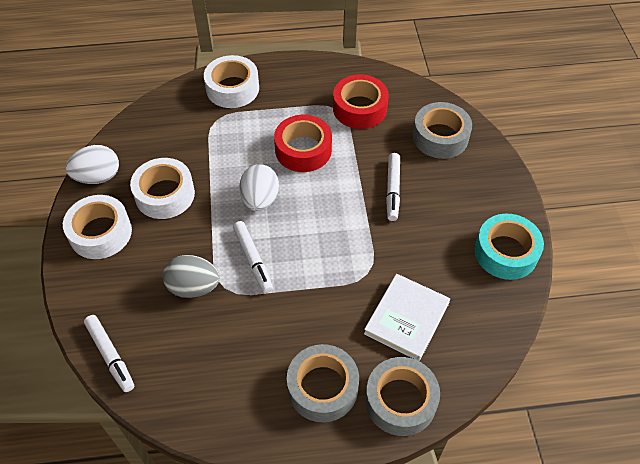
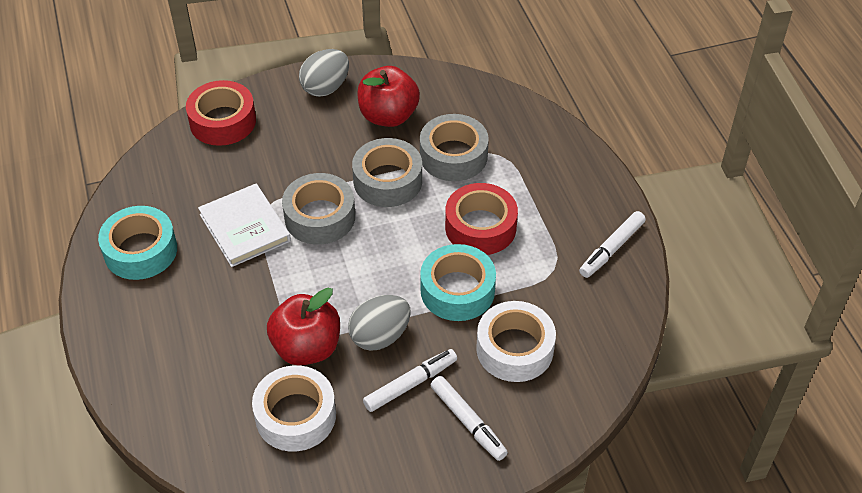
grey egg: [163,255,220,298] = 1 -> [299,49,349,97] [348,295,411,351] = 2
red apple: none = 0 -> [267,288,340,365] [357,66,420,127] = 2
turquoise tape: [475,214,544,280] = 1 -> [98,206,177,280] [420,244,496,321] = 2
white egg: [65,145,119,184] [239,164,279,211] = 2 -> none = 0
white tape: [63,195,132,259] [130,158,195,219] [204,55,259,108] = 3 -> [252,365,336,451] [476,301,556,382] = 2

